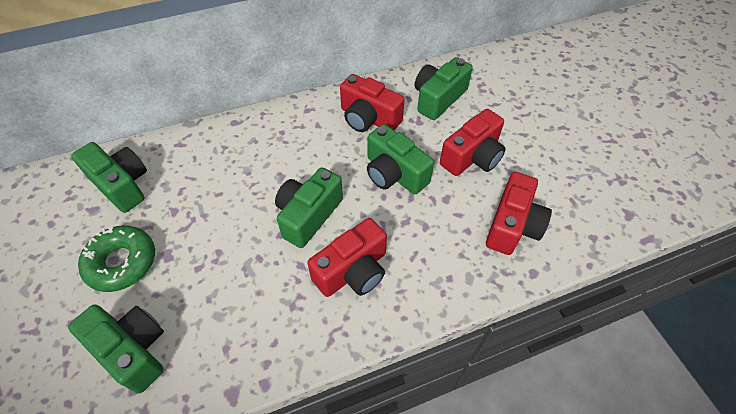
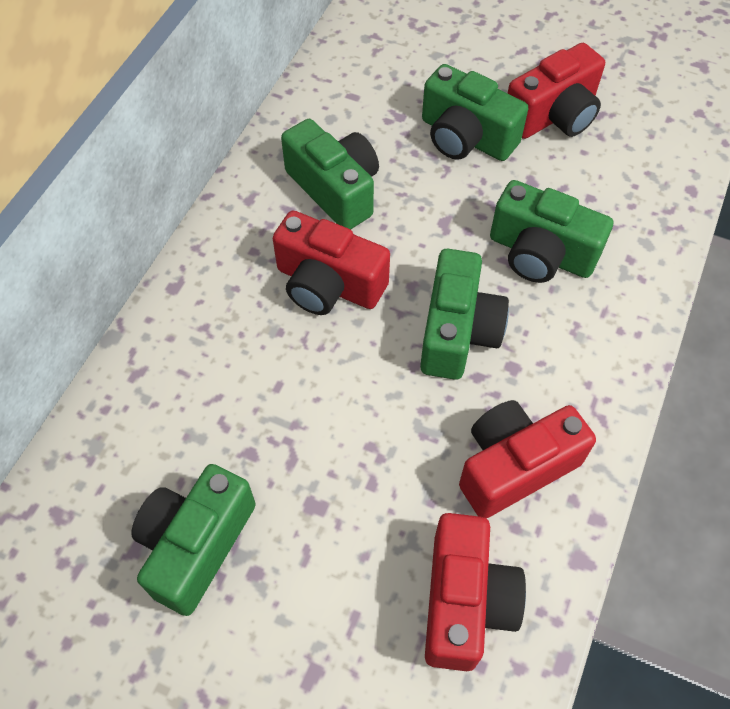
green donut: [78,225,155,292] = 1 -> none = 0

